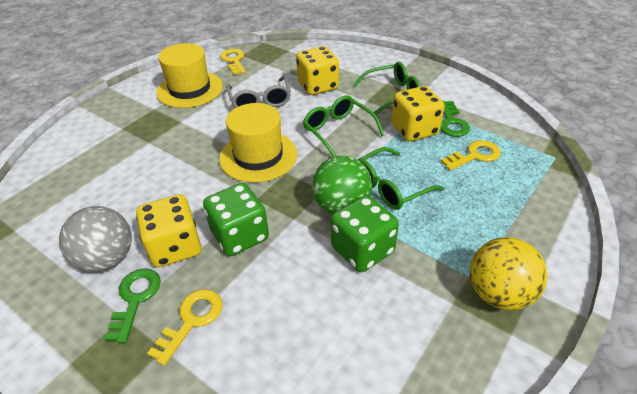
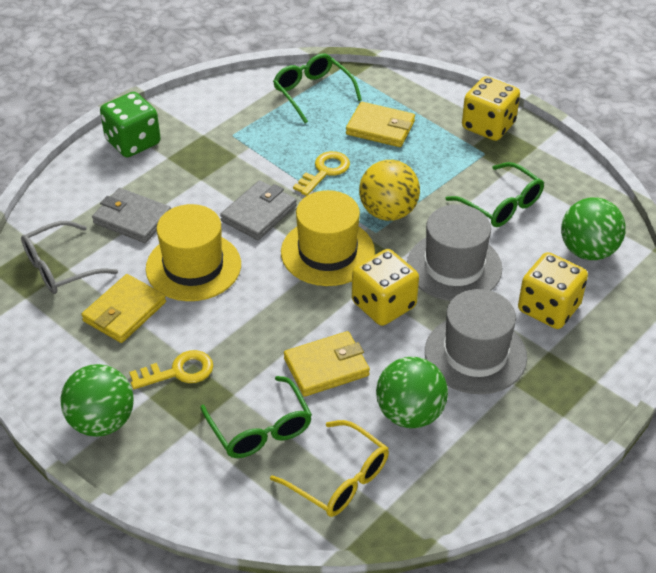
green ball: [312,156,372,214] = 1 -> [60,364,134,437] [376,357,448,428] [561,197,626,260] = 3
green dice: [203,183,269,256] [331,195,399,272] = 2 -> [100,92,161,157] = 1
green key: [104,268,161,343] [440,101,470,137] = 2 -> none = 0
grey ball: [59,206,132,272] = 1 -> none = 0
grey hat: none = 0 -> [407,204,502,301] [425,289,527,394] = 2
grey wallet: none = 0 -> [92,188,171,243] [220,180,297,240] = 2
yellow glasses: none = 0 -> [270,420,389,517] = 1
yellow key: [147,289,223,366] [220,49,246,75] [440,140,501,171] = 3 -> [129,350,213,389] [293,151,350,196] = 2
yellow wallet: none = 0 -> [81,274,166,343] [284,331,370,397] [346,102,415,147] = 3

